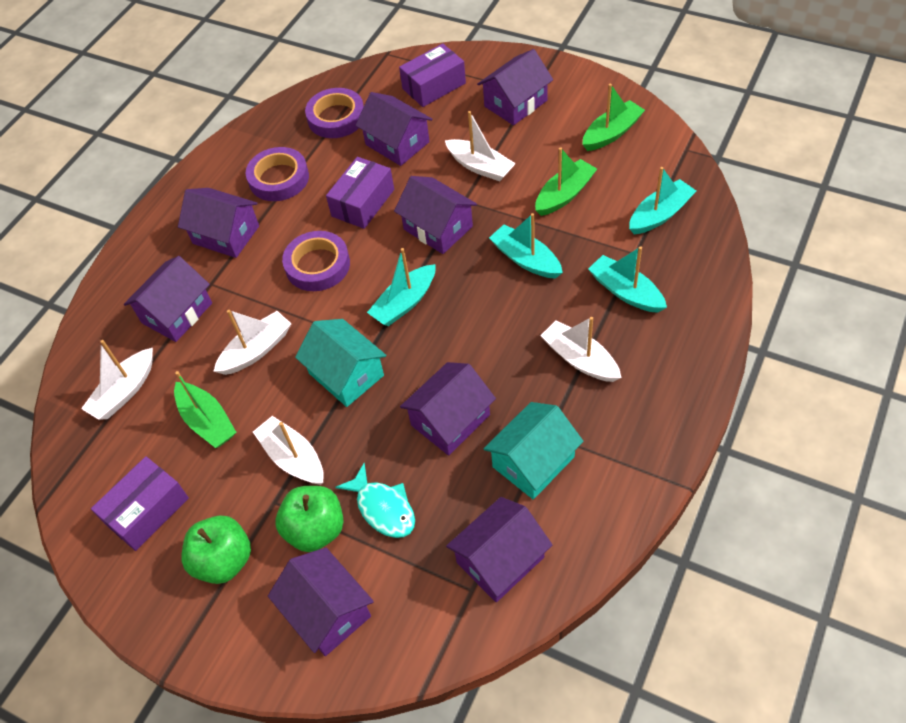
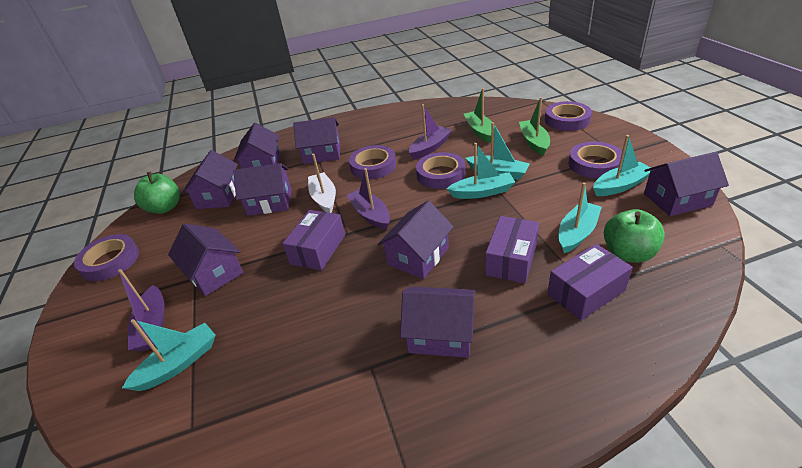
green boat: [174,371,237,448] [535,147,597,216] [582,84,645,151] = 3 -> [464,88,495,143] [519,97,550,156] = 2
purple boat: none = 0 -> [118,269,164,351] [347,168,390,230] [409,104,452,160] = 3
purple tape: [245,147,309,201] [282,231,350,291] [305,88,364,138] = 3 -> [74,234,139,281] [349,145,396,179] [416,152,465,189] [545,101,592,131] [568,142,622,179] = 5
turquoise boat: [367,248,436,326] [489,213,563,279] [588,246,667,313] [629,167,696,234] = 4 -> [122,319,216,391] [447,143,515,199] [466,122,530,180] [559,183,602,253] [593,135,652,196] = 5
turquoise fish: [335,463,415,538] = 1 -> none = 0
turquoise house: [295,319,386,407] [484,402,583,500] = 2 -> none = 0
white boat: [81,340,153,420] [213,310,292,375] [253,416,324,485] [445,111,516,182] [540,317,621,382] = 5 -> [308,154,336,213] = 1

